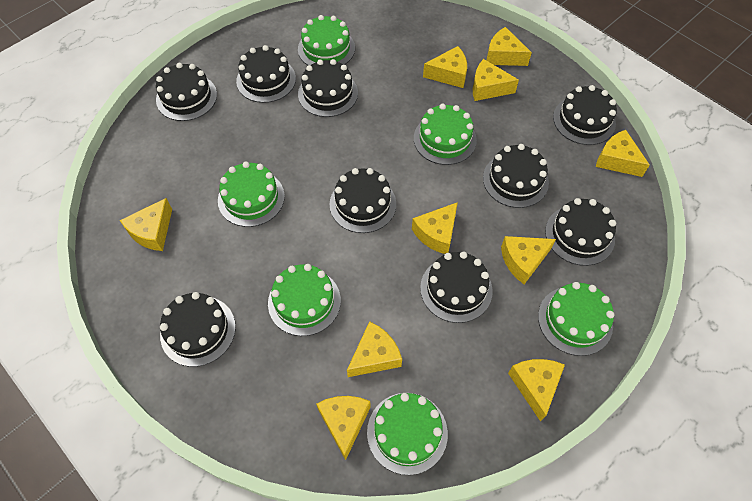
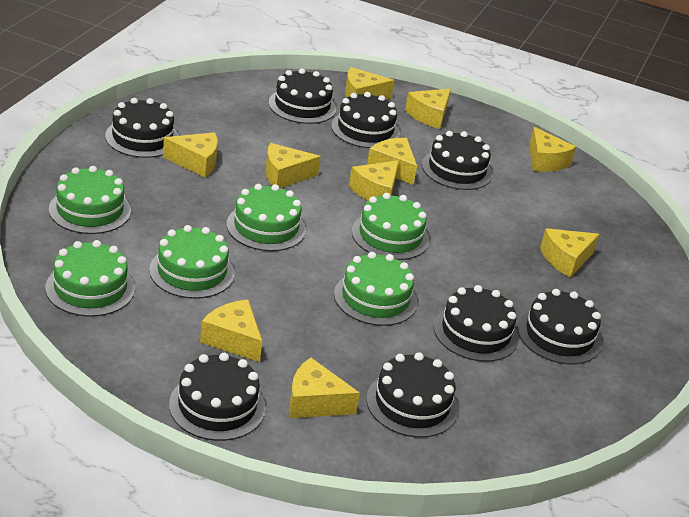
black cake: [156,63,217,121] [160,292,236,367] [236,45,296,103] [298,59,358,117] [330,168,396,233] [420,252,493,323] [483,144,549,208] [545,198,616,266] [553,85,617,145] = 9 -> [105,98,179,158] [169,353,266,441] [269,68,336,124] [331,92,400,148] [366,352,459,438] [422,131,493,190] [434,285,519,362] [518,289,602,364] = 8

